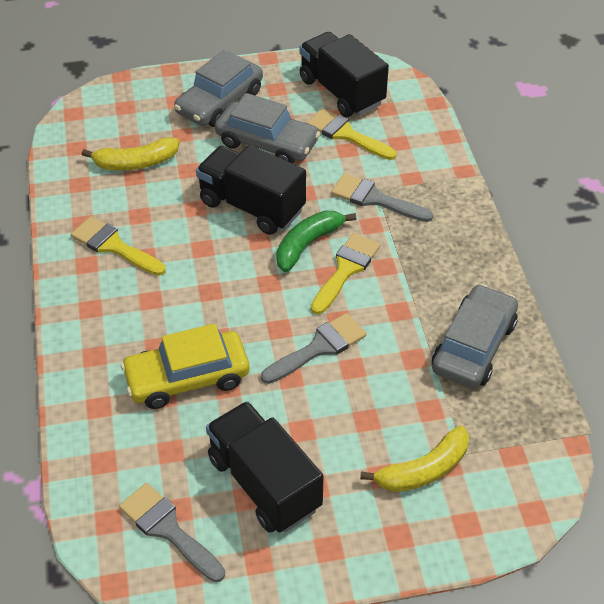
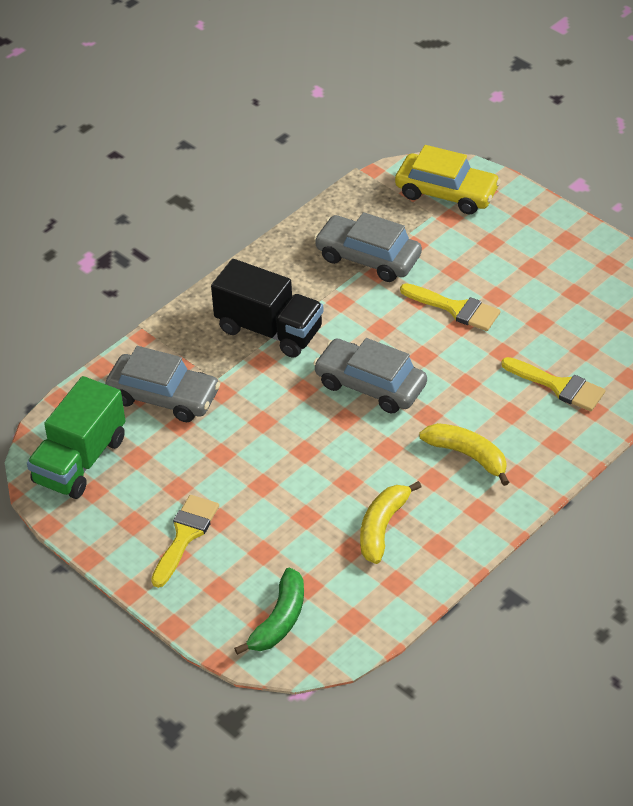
black truck: [196,145,306,235] [206,401,324,532] [299,32,389,117] = 3 -> [211,259,324,358] = 1
green truck: none = 0 -> [27,376,125,499] = 1
grey brush: [119,483,225,582] [261,313,367,384] [331,173,433,222] = 3 -> none = 0

